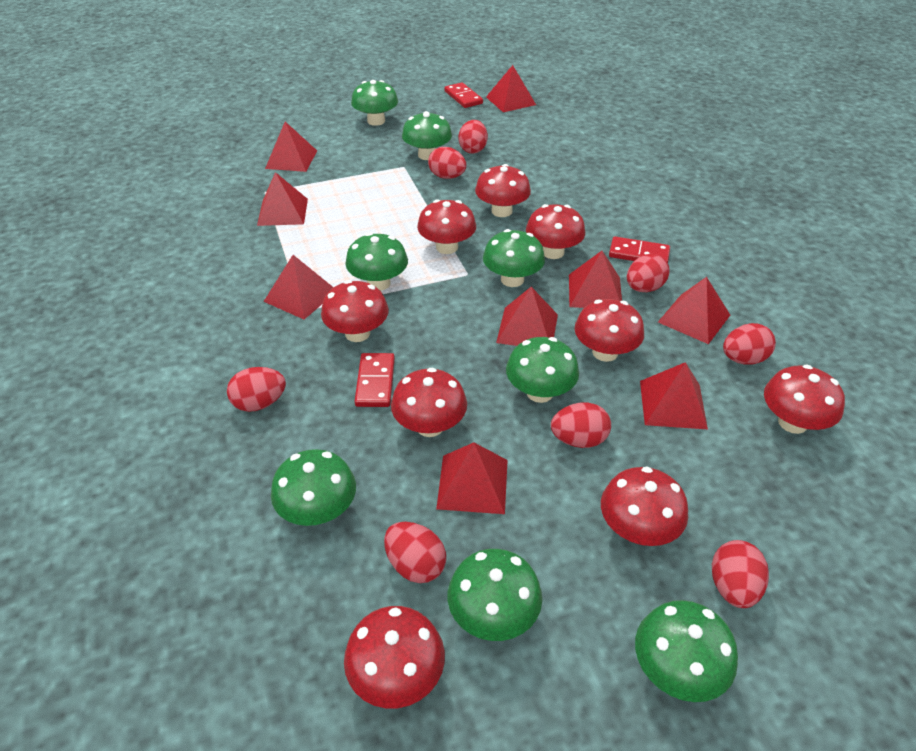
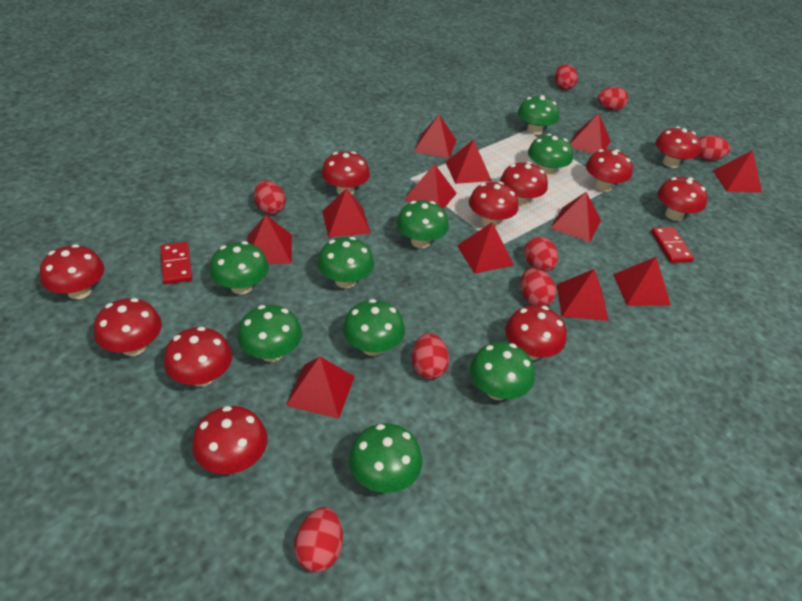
green mushroom: [271,449,356,526] [345,233,408,291] [351,80,398,126] [402,111,452,160] [448,549,542,641] [483,229,545,287] [506,337,579,403] [635,600,738,702] = 8 -> [210,241,269,294] [237,305,302,362] [318,237,374,288] [343,299,405,356] [349,423,422,493] [397,200,449,248] [470,342,535,400] [518,95,559,135] [528,134,573,177] = 9
red domino: [354,353,395,407] [444,82,483,108] [609,237,670,263] = 3 -> [160,242,192,284] [651,227,694,263] = 2
red mushroom: [321,280,389,342] [344,606,445,709] [391,368,467,437] [417,199,476,254] [475,164,531,217] [526,204,585,259] [575,299,644,362] [601,467,688,546] [764,365,845,434] = 9 -> [40,244,104,299] [94,298,162,356] [164,327,232,387] [192,406,268,474] [321,151,370,195] [469,182,519,227] [500,162,548,206] [505,305,567,360] [586,149,633,192] [656,126,701,168] [657,177,707,221] = 11
red pyramid: [257,172,308,226] [263,255,334,320] [265,122,317,172] [436,442,508,514] [486,65,536,112] [496,287,558,346] [569,251,622,308] [640,362,708,429] [658,277,730,344] = 9 -> [247,215,292,264] [286,357,355,419] [322,188,371,237] [404,164,457,209] [414,114,456,158] [445,139,492,184] [457,222,514,274] [551,192,601,242] [557,269,609,321] [570,113,611,154] [613,257,671,306] [713,150,762,193] = 12

